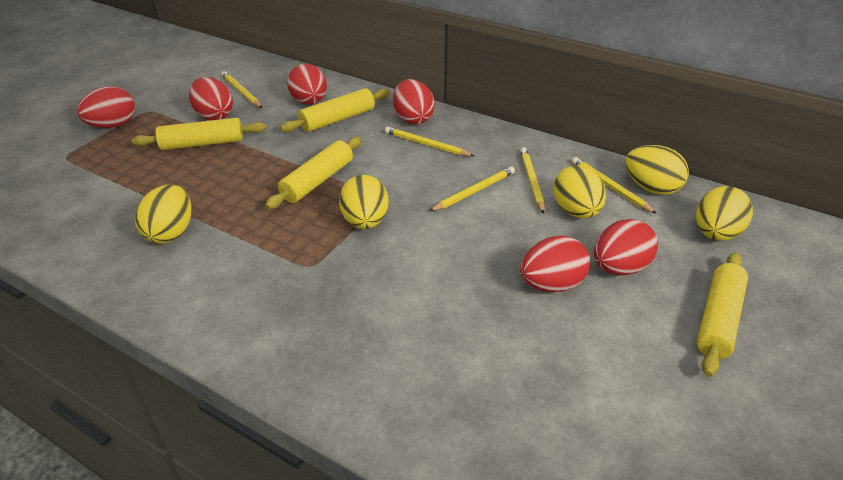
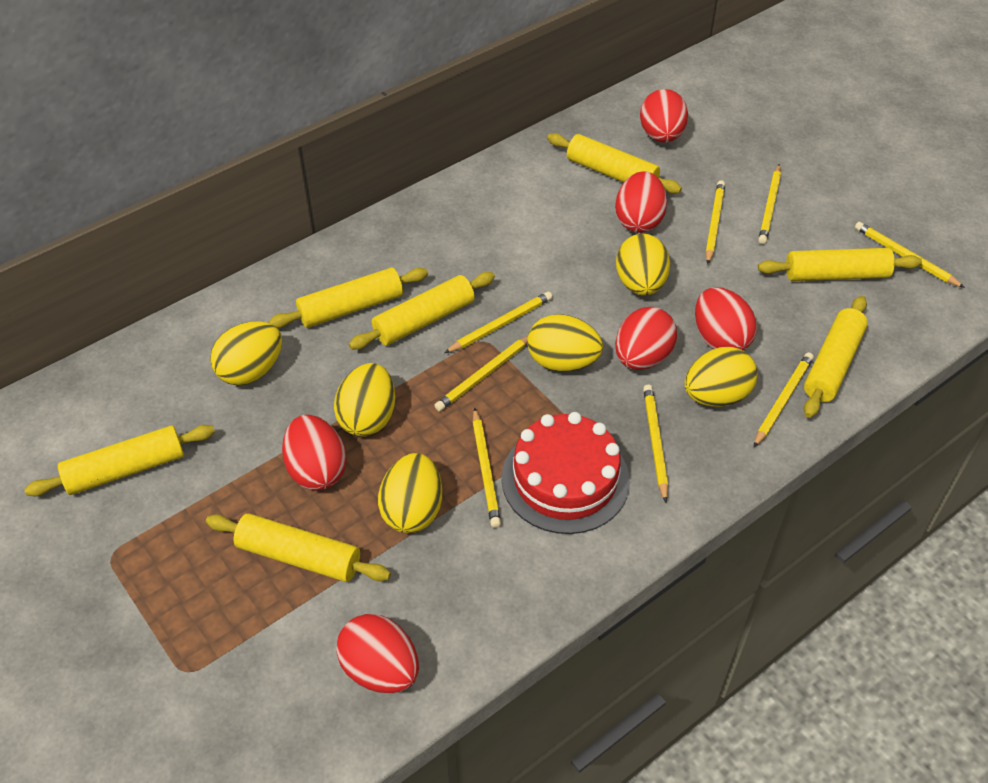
red cake: none = 0 -> [502,412,630,534] = 1
yellow egg: [135,185,191,243] [339,175,389,229] [553,165,606,218] [625,145,689,195] [696,186,753,241] = 5 -> [210,321,282,386] [334,363,395,437] [378,453,442,533] [527,314,603,372] [616,234,670,296] [684,347,758,407] = 6
yellow pencil: [222,71,262,108] [385,127,474,156] [429,166,515,212] [520,147,545,214] [572,157,657,214] = 5 -> [434,336,528,411] [444,292,552,353] [473,408,501,528] [643,384,668,502] [705,180,725,264] [753,352,814,448] [758,164,781,244] [855,222,965,288] = 8
yellow rolling pin: [132,118,266,150] [265,137,362,209] [280,88,390,132] [696,252,748,377] = 4 -> [24,425,215,496] [206,513,391,582] [268,268,428,328] [349,272,495,350] [547,133,682,193] [758,248,922,281] [804,296,868,418] = 7

